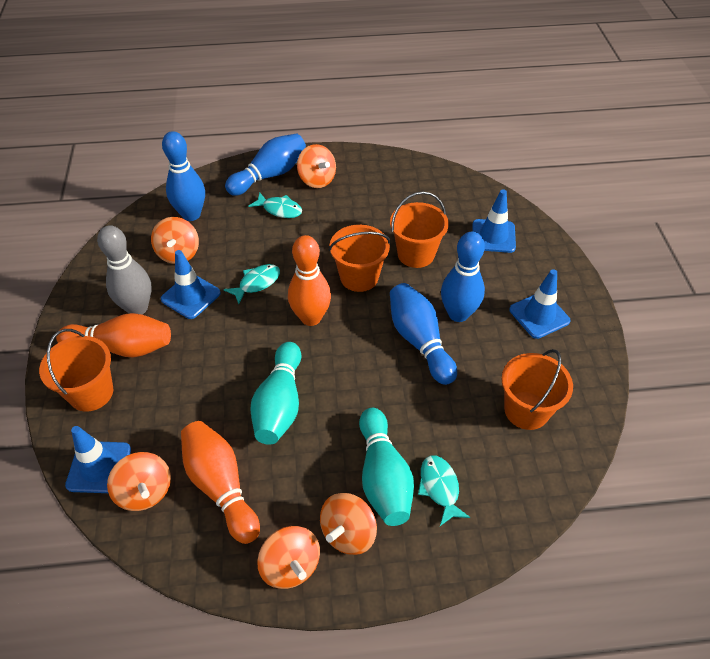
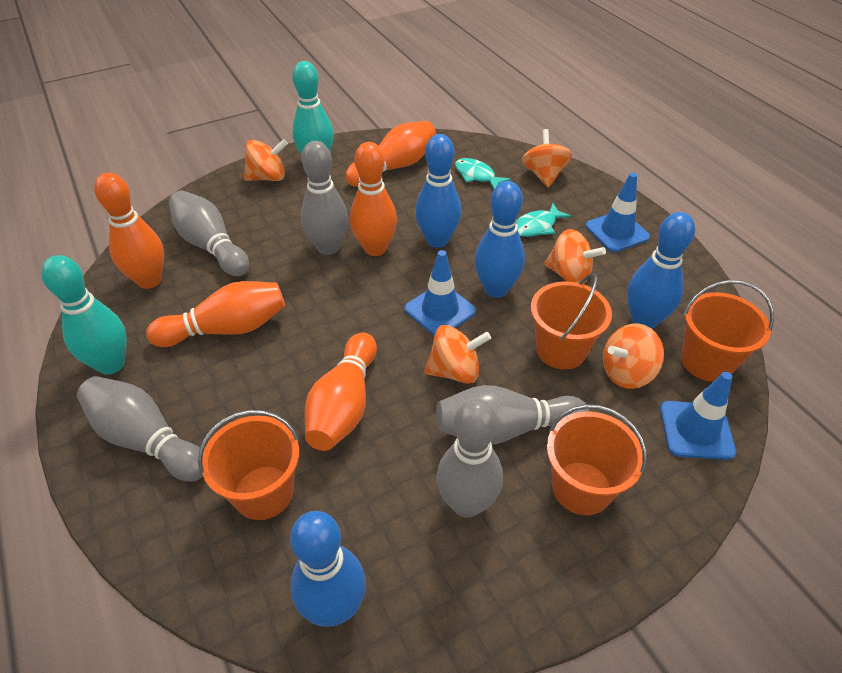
blue traffic cone: [65,426,131,493] [161,250,221,319] [472,189,516,253] [509,269,570,339] = 4 -> [405,250,476,336] [585,173,650,252] [660,372,736,460] = 3
grey bowling pin: [97,225,152,314] = 1 -> [77,376,203,482] [169,191,249,276] [301,141,348,255] [436,385,589,445] [436,399,503,518] = 5
orange bowling pin: [56,313,171,357] [181,421,260,544] [288,235,331,326] = 3 -> [94,173,164,289] [146,281,285,347] [305,333,377,451] [345,121,436,187] [350,142,397,256] = 5
turquoise fish: [224,264,280,304] [248,192,302,218] [418,455,470,526] = 3 -> [455,158,511,189] [517,203,572,237] = 2

